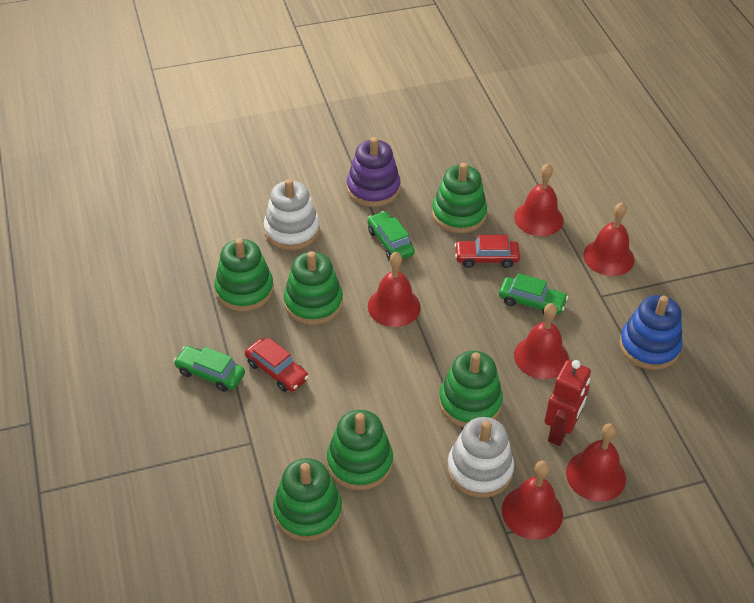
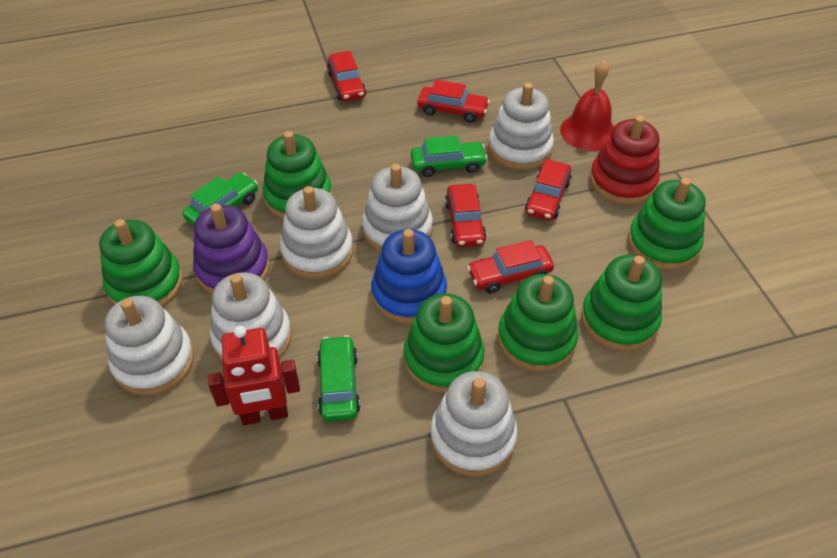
red bell: [368,252,421,327] [502,461,563,540] [514,163,564,236] [514,303,569,379] [566,423,626,502] [583,202,634,276] = 6 -> [560,61,614,151] = 1
red car: [245,338,309,392] [454,235,520,268] = 2 -> [327,51,366,101] [417,80,490,123] [445,184,486,247] [467,240,554,294] [525,159,572,221] = 5
red stacking toy: none = 0 -> [590,116,660,205] = 1
white stacking toy: [264,179,320,250] [447,417,514,498] = 2 -> [105,296,194,395] [210,272,292,361] [280,186,353,279] [362,164,433,252] [430,371,518,476] [488,83,554,170] = 6

